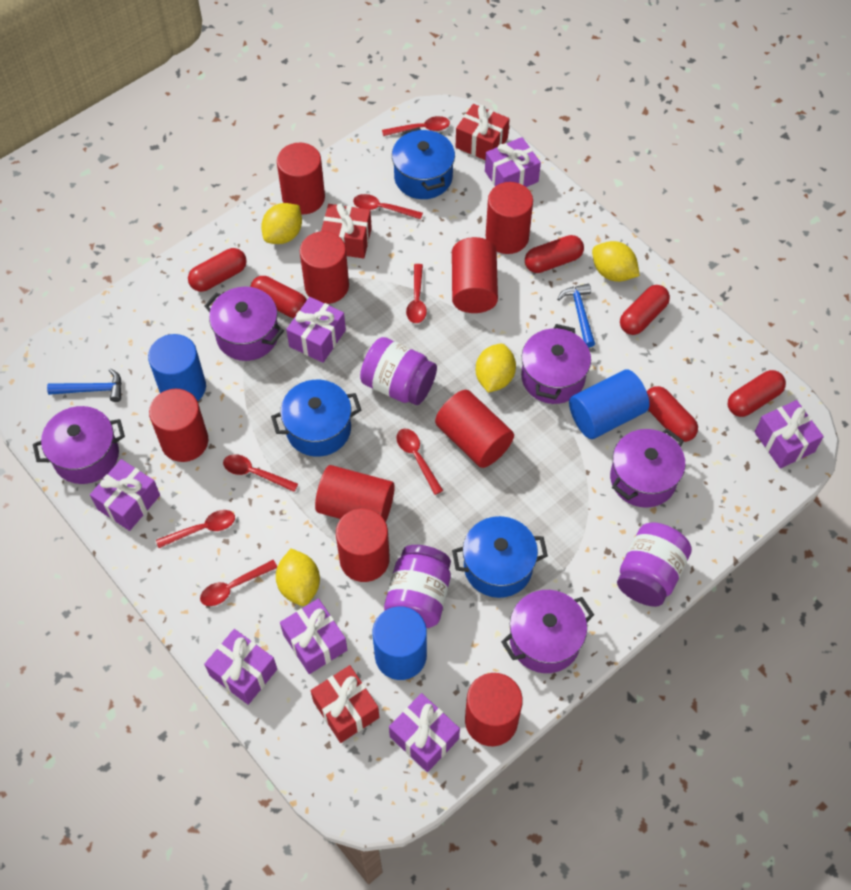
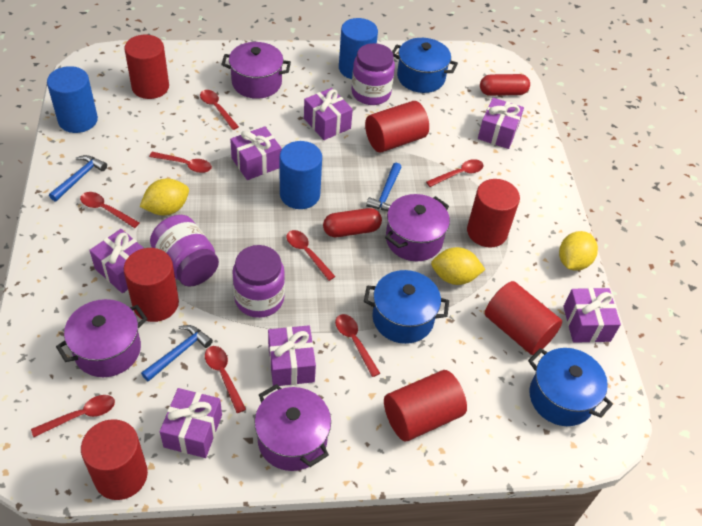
blue hammer: [47,368,122,402] [557,284,595,348] = 2 -> [49,155,107,201] [141,325,213,382] [366,163,402,211] = 3
purple pot: [33,406,125,484] [204,287,284,361] [501,590,594,673] [521,324,591,404] [610,428,685,508] = 5 -> [56,299,147,377] [221,42,291,99] [254,384,331,471] [385,194,450,261] = 4
red capsule: [188,248,247,292] [250,276,307,318] [525,235,584,273] [620,285,670,335] [647,386,698,442] [728,370,786,417] = 6 -> [323,208,382,237] [480,74,530,96] = 2
red cylinder: [149,389,208,462] [277,143,325,214] [300,231,349,304] [315,465,395,522] [336,508,390,582] [435,390,514,468] [452,237,498,313] [465,673,523,746] [486,182,533,254] = 9 -> [81,419,148,500] [124,35,169,99] [124,248,179,322] [365,101,429,152] [384,370,467,441] [467,179,520,247] [485,281,562,355] = 7
red gift: [311,665,379,743] [321,203,372,259] [456,104,510,160] = 3 -> none = 0
red spoon: [156,510,235,548] [200,560,277,606] [223,454,298,492] [353,194,423,219] [382,116,450,136] [396,428,443,495] [406,264,427,323] = 7 -> [31,395,115,437] [80,192,140,228] [149,152,212,173] [200,90,239,130] [205,346,246,413] [287,230,336,281] [335,314,380,377] [426,159,484,187] = 8
yellow lemon: [261,203,302,244] [276,548,320,606] [476,344,516,393] [592,241,640,282] = 4 -> [140,179,189,216] [431,247,486,285] [559,231,598,271] = 3

